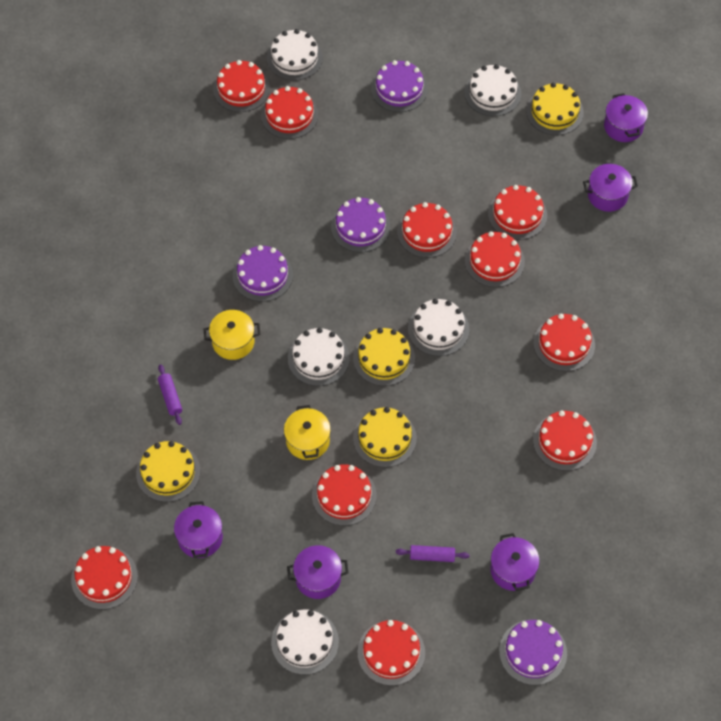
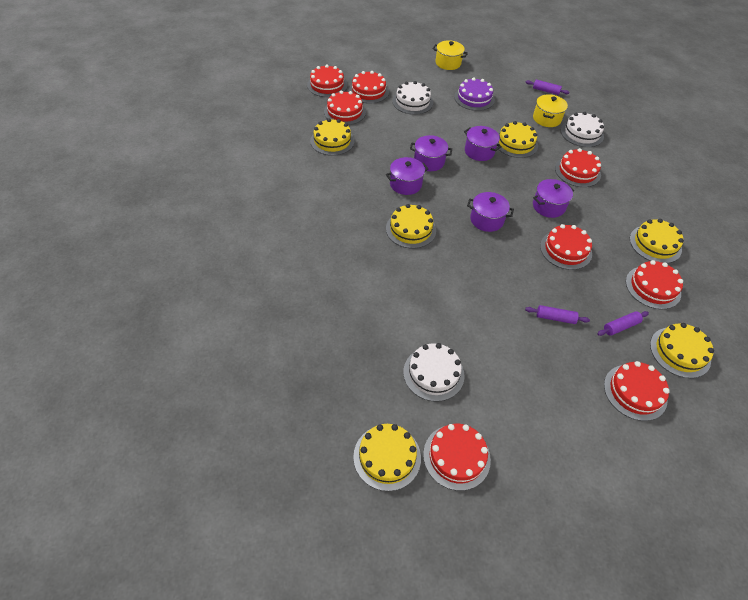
purple cake: [233,245,293,302] [331,197,390,252] [371,60,428,112] [499,620,567,685] = 4 -> [454,77,495,111] = 1
purple rolling pin: [158,365,182,425] [396,545,470,562] = 2 -> [525,79,569,95] [525,305,590,324] [597,311,649,336] = 3
red cake: [71,546,138,610] [213,60,270,112] [261,86,318,139] [312,464,377,526] [357,620,425,686] [397,202,457,258] [465,231,525,287] [488,185,547,240] [533,314,595,372] [533,411,597,471] = 10 -> [307,65,347,97] [324,90,366,125] [349,71,389,103] [423,424,491,491] [540,224,592,270] [555,148,601,187] [604,361,670,421] [626,260,683,309] = 8
white cake: [267,29,323,81] [271,609,339,675] [288,327,350,386] [408,299,469,356] [464,64,521,116] = 5 -> [392,81,433,115] [403,343,465,402] [561,112,604,147] = 3
yellow cake: [136,441,200,502] [353,328,415,386] [353,407,417,467] [526,83,584,135] = 4 -> [310,118,355,156] [353,424,421,491] [386,204,436,249] [497,121,538,158] [630,219,684,263] [650,323,714,378] = 6

